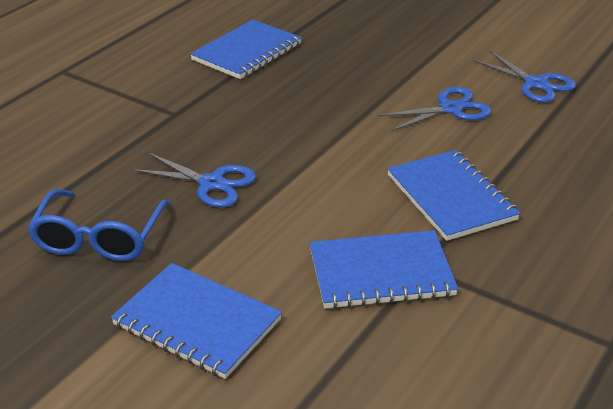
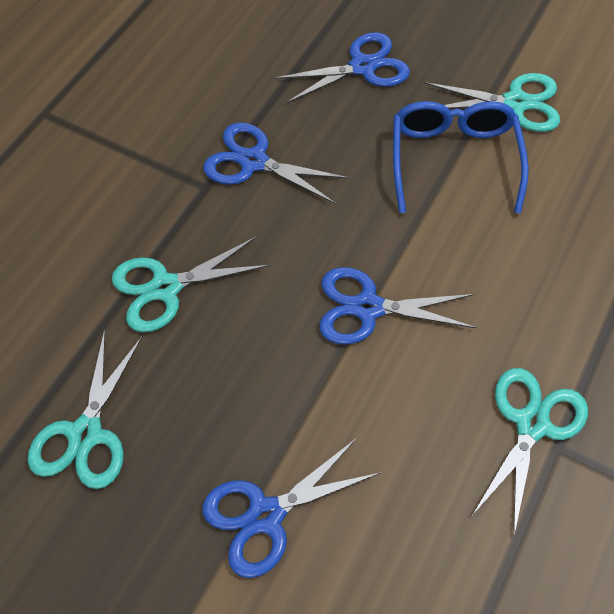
blue notebook: [111,263,282,379] [190,19,302,79] [310,230,458,309] [387,150,520,241] = 4 -> none = 0
blue scissors: [131,153,256,208] [377,87,491,132] [472,51,576,103] = 3 -> [202,438,380,578] [203,122,350,204] [273,32,410,103] [319,267,477,345] = 4
turquoise scissors: none = 0 -> [28,329,143,489] [111,237,270,332] [424,73,560,132] [473,368,588,535] = 4

